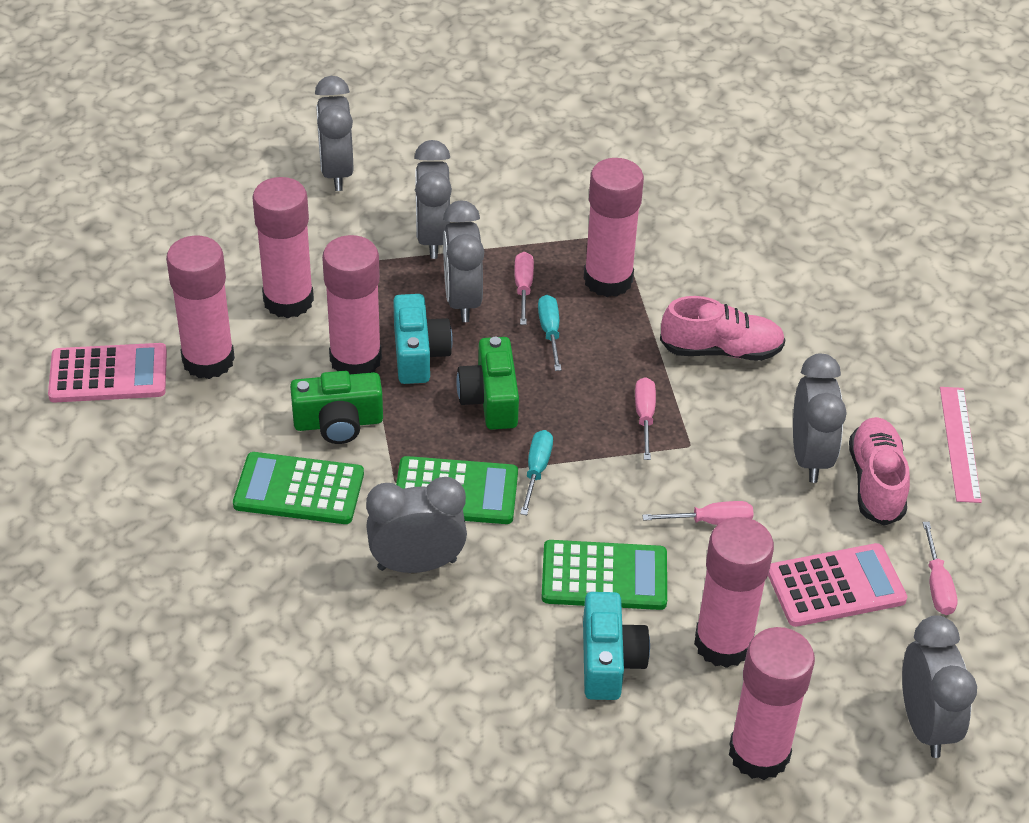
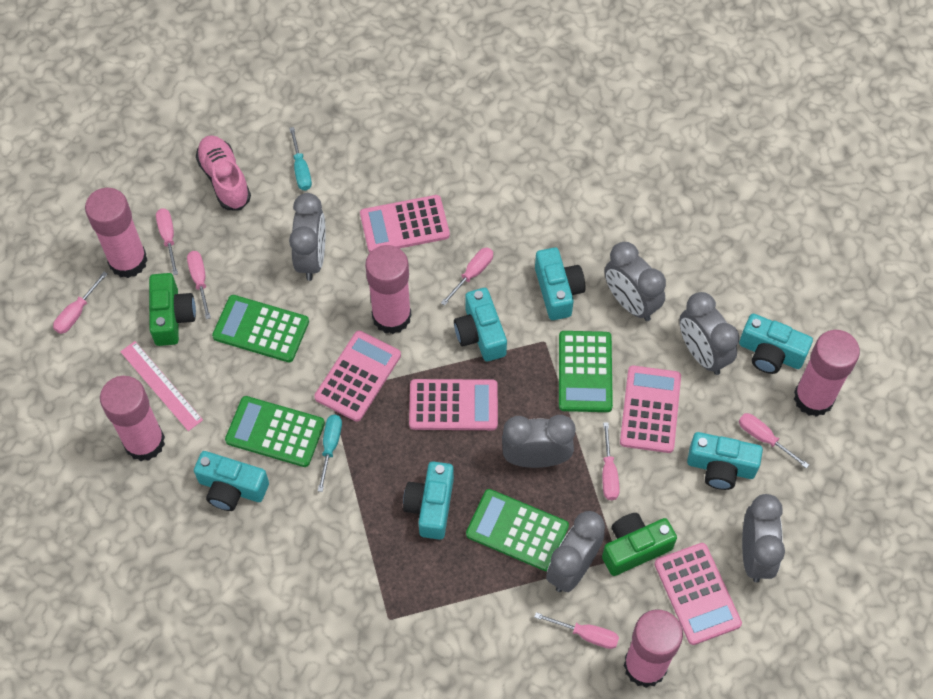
green calculator: [233,452,364,524] [396,456,518,524] [541,540,667,610] = 3 -> [212,295,309,362] [225,396,325,467] [466,489,569,571] [559,331,613,412] = 4
pink calculator: [48,343,167,402] [768,543,907,627] = 2 -> [314,331,401,422] [360,195,450,253] [409,379,498,430] [620,365,681,453] [655,543,742,645] = 5
pink glue stick: [166,236,235,379] [252,177,314,318] [322,235,382,374] [584,158,644,297] [694,517,774,668] [729,627,815,780] = 6 -> [85,188,148,278] [100,376,165,461] [365,245,411,334] [624,610,683,688] [794,330,860,417] = 5
pink screwdriver: [514,252,534,325] [635,377,656,460] [642,501,754,525] [923,522,958,615] = 4 -> [53,272,108,334] [156,208,178,275] [187,251,211,319] [441,247,493,306] [534,612,619,649] [602,422,620,500] [739,413,809,468] = 7
pink shoe: [660,296,785,361] [849,417,910,526] = 2 -> [196,135,251,210] = 1
turquoise camera: [393,294,453,384] [583,592,650,700] = 2 -> [194,451,269,511] [403,461,454,540] [454,288,507,362] [535,247,586,320] [687,432,763,490] [739,314,813,374] = 6

